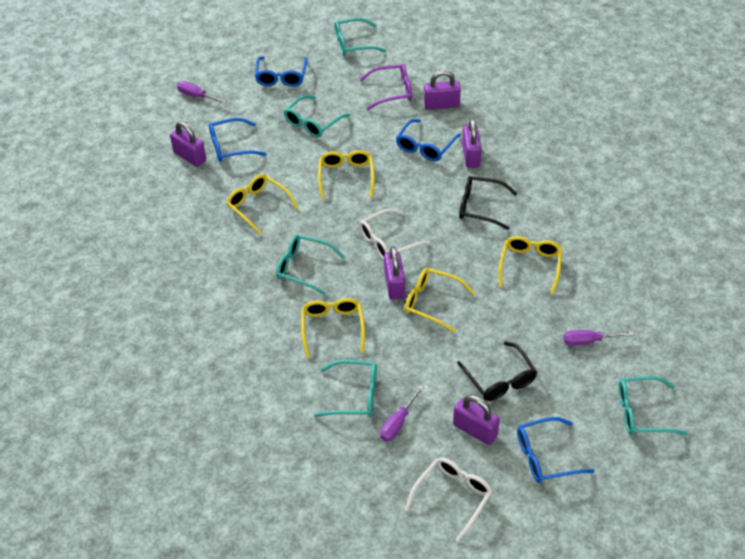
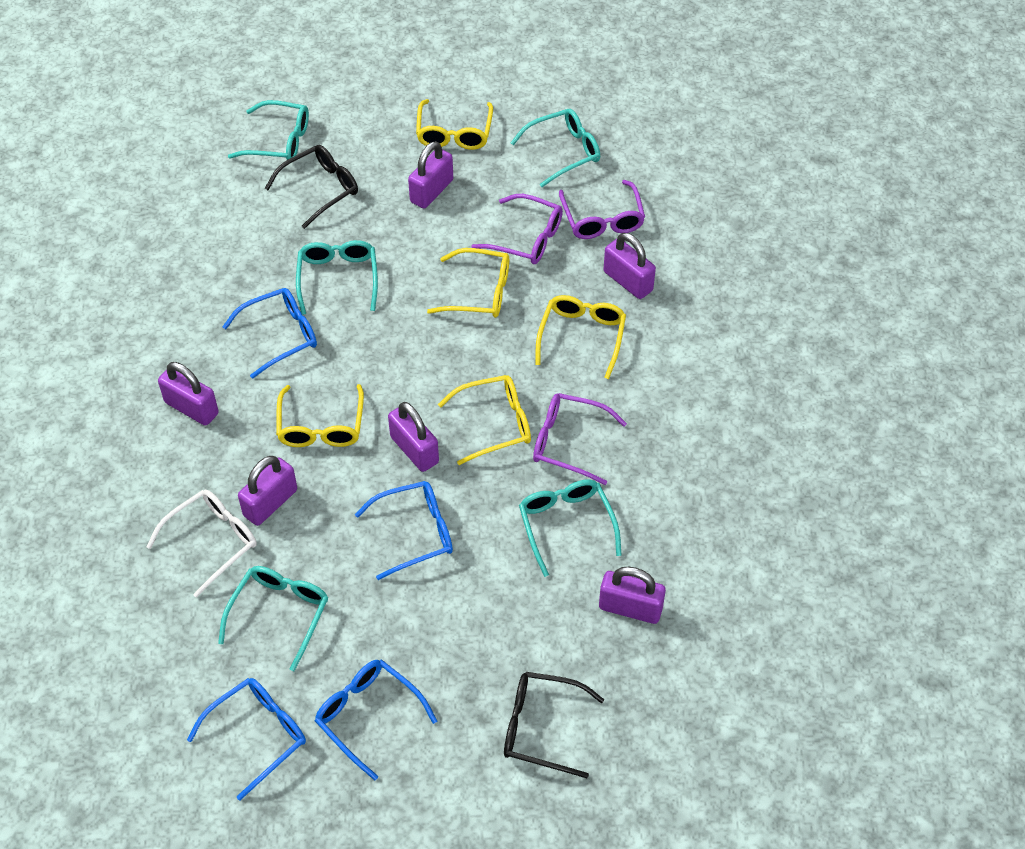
purple glasses: [360,64,412,110] = 1 -> [471,194,563,264] [533,393,627,485] [559,180,645,239] = 3
purple padlock: [170,121,206,167] [384,247,405,300] [424,70,461,110] [453,395,500,445] [462,118,481,168] = 5 -> [158,362,219,426] [238,456,297,526] [388,402,439,472] [408,141,453,208] [599,567,666,624] [604,233,656,299] = 6
purple screwdriver: [177,81,226,104] [380,385,424,441] [563,330,634,346] = 3 -> none = 0
white glasses: [360,209,430,260] [405,458,493,542] = 2 -> [146,490,257,598] = 1

